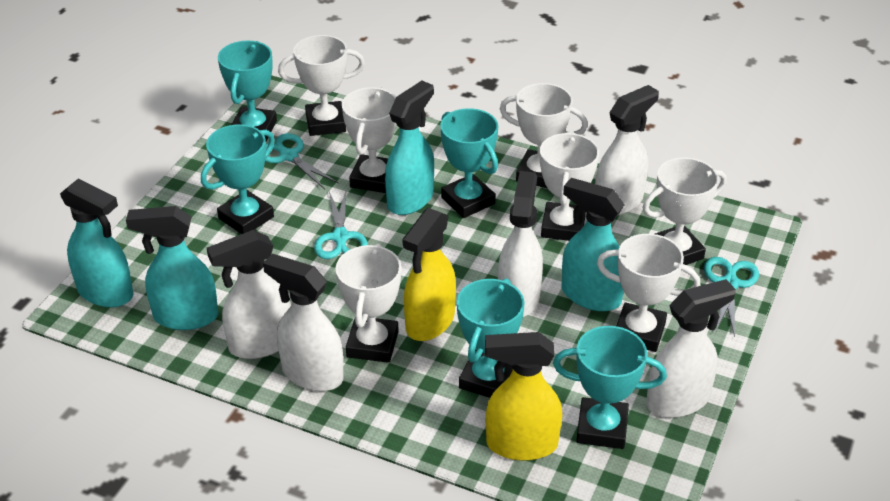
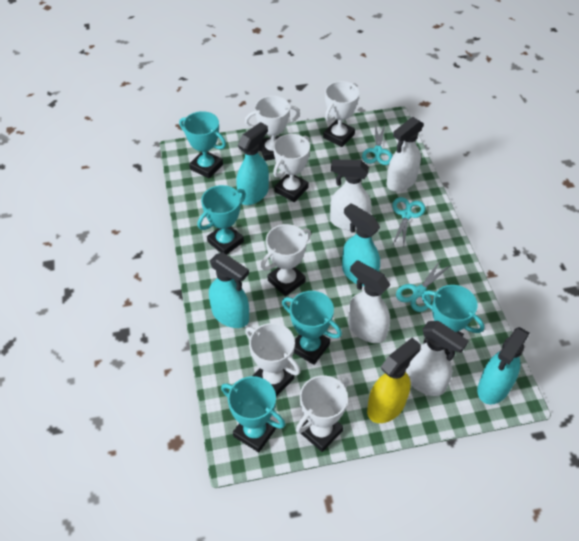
white spray bottle: [207,230,291,359] [263,254,344,391] [498,171,543,317] [595,85,659,215] [646,279,736,418] = 5 -> [330,160,371,230] [348,260,390,343] [387,117,424,192] [405,321,469,396] = 4
white trophy: [278,35,365,136] [335,243,401,363] [342,87,396,193] [500,83,588,188] [540,133,599,241] [597,234,700,352] [643,157,726,265] = 7 -> [245,96,300,161] [245,323,301,396] [261,224,311,296] [273,134,310,202] [296,375,349,452] [323,81,359,147] = 6
yellow spray bottle: [403,208,456,341] [485,332,562,461] = 2 -> [367,338,421,423] = 1

